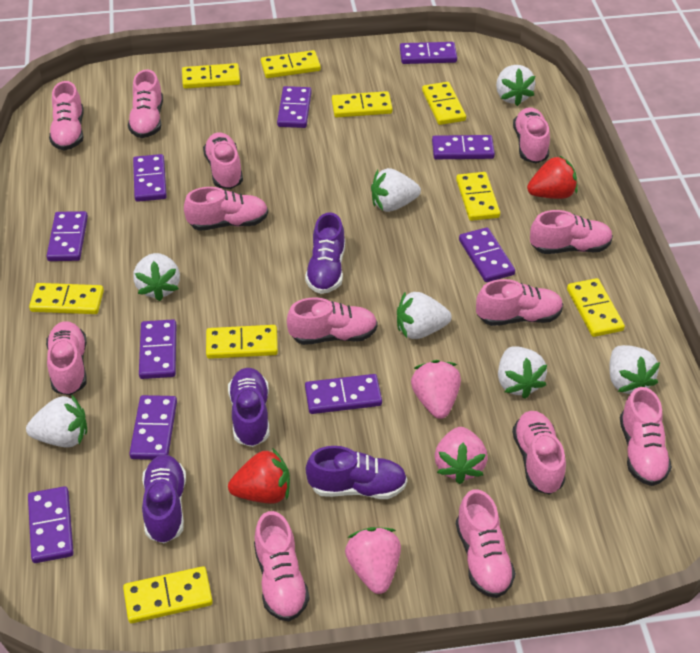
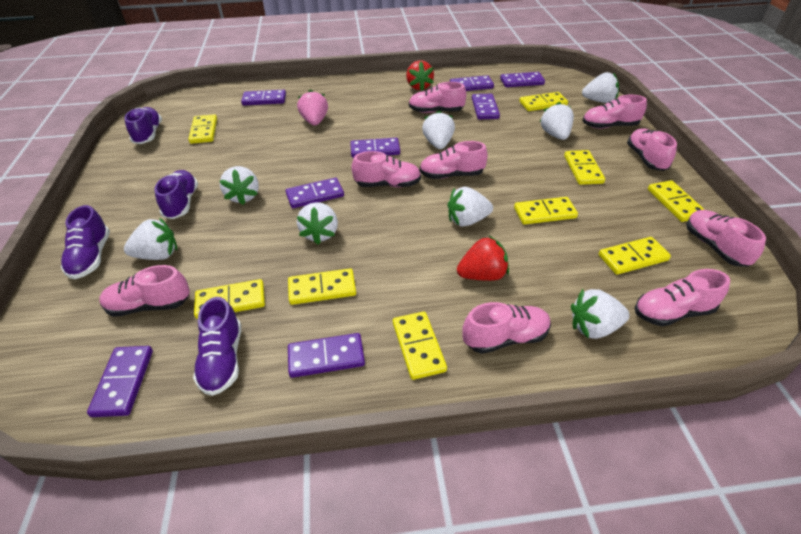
pink shoe: [46,321,87,395] [49,81,84,150] [128,69,163,138] [184,187,268,231] [203,133,243,189] [254,511,310,621] [287,297,378,345] [456,489,516,598] [476,279,563,326] [512,411,566,495] [513,107,550,163] [530,210,613,254] [620,387,672,486] = 13 -> [99,265,190,317] [352,151,421,187] [409,82,466,113] [419,141,488,179] [462,302,551,354] [582,95,647,129] [627,129,677,171] [635,269,730,326] [686,210,766,267] = 9
pink strawberry: [345,527,401,594] [411,360,461,419] [435,427,488,484] = 3 -> [297,89,328,126] = 1
purple domino: [28,486,74,563] [47,211,88,261] [129,395,177,460] [133,154,167,202] [139,319,176,379] [277,86,312,128] [305,374,382,414] [400,42,457,64] [432,135,495,159] [459,227,515,282] = 10 -> [87,346,153,417] [241,90,286,106] [286,178,344,208] [288,333,365,378] [350,138,400,158] [450,75,494,91] [472,93,500,119] [500,72,545,87] = 8
white strawberry: [26,394,87,448] [133,253,180,301] [371,168,421,212] [397,291,452,339] [496,65,535,106] [498,346,547,399] [609,345,660,394] = 7 -> [124,218,177,260] [220,166,259,205] [297,202,338,244] [422,110,455,149] [448,187,493,227] [540,102,574,140] [571,289,630,339] [582,72,619,103] = 8

